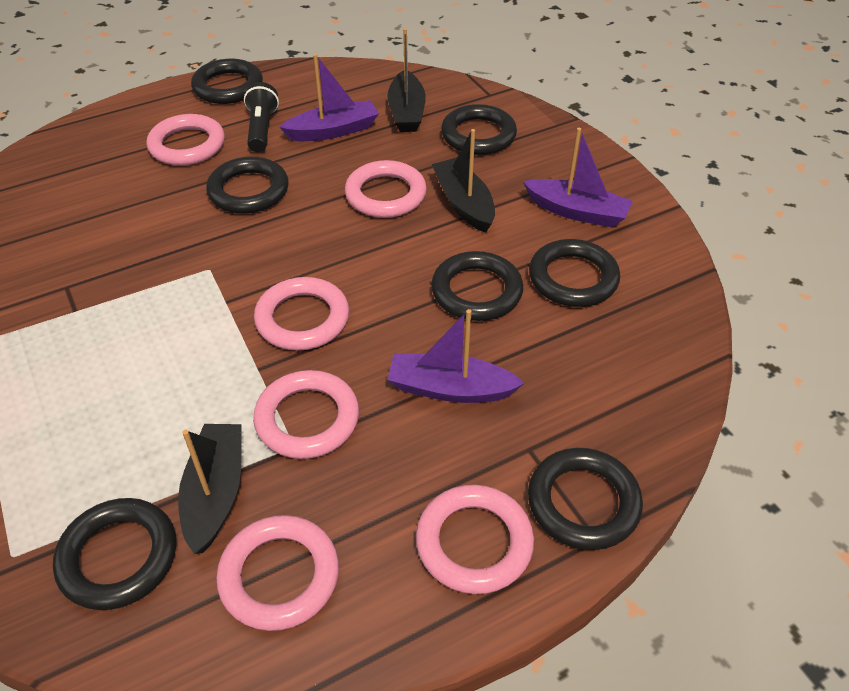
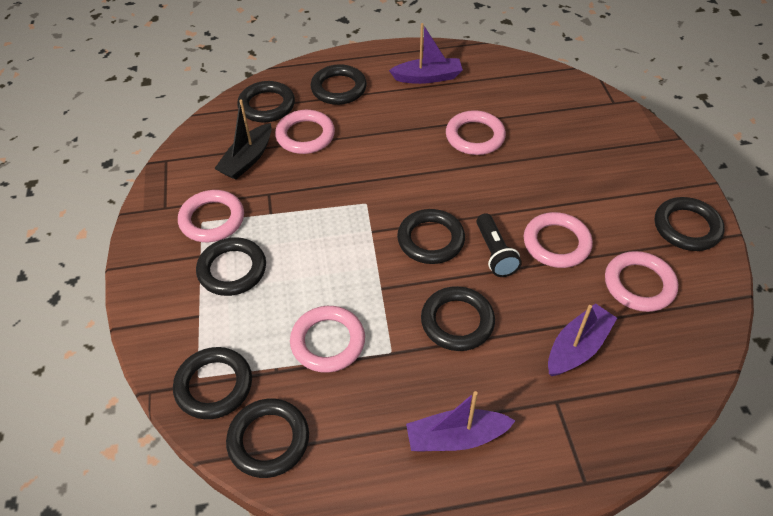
black boat: [178,424,242,554] [387,28,426,132] [432,129,495,233] = 3 -> [214,99,272,180] = 1
black ring: [53,498,176,610] [191,59,263,104] [206,157,289,214] [431,251,523,321] [441,104,517,155] [528,448,643,550] [529,239,620,307] = 7 -> [173,347,252,419] [196,237,266,296] [226,399,309,478] [237,81,295,122] [311,64,367,105] [397,209,465,264] [421,286,495,351] [655,197,725,251] = 8

